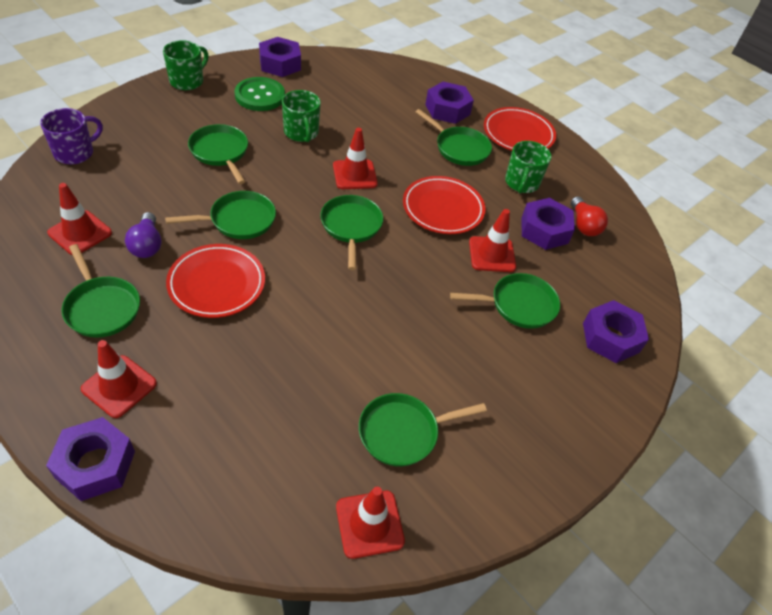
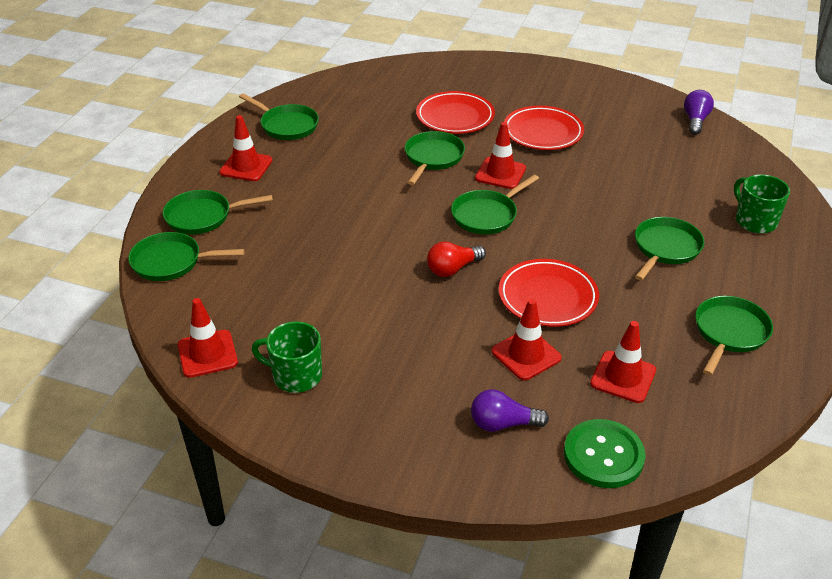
green mug: [163,40,209,90] [282,90,321,142] [505,141,551,194] = 3 -> [252,321,322,393] [734,174,790,233] = 2
purple light bulb: [125,212,162,258] = 1 -> [471,389,549,432] [684,90,714,135] = 2
purple mug: [40,108,103,164] = 1 -> none = 0
purple nut: [46,417,135,501] [259,37,301,77] [425,82,474,124] [521,198,575,250] [583,300,649,363] = 5 -> none = 0

